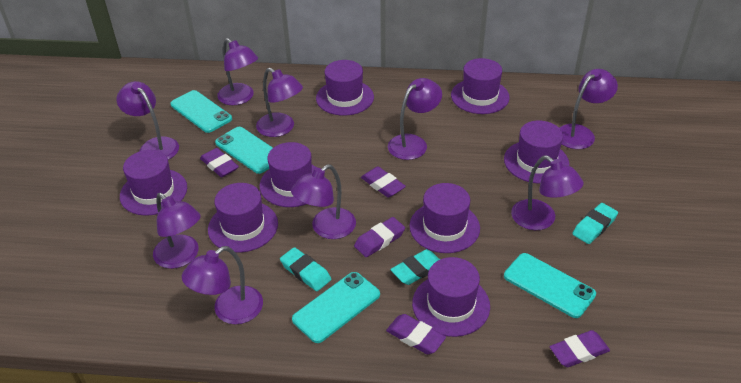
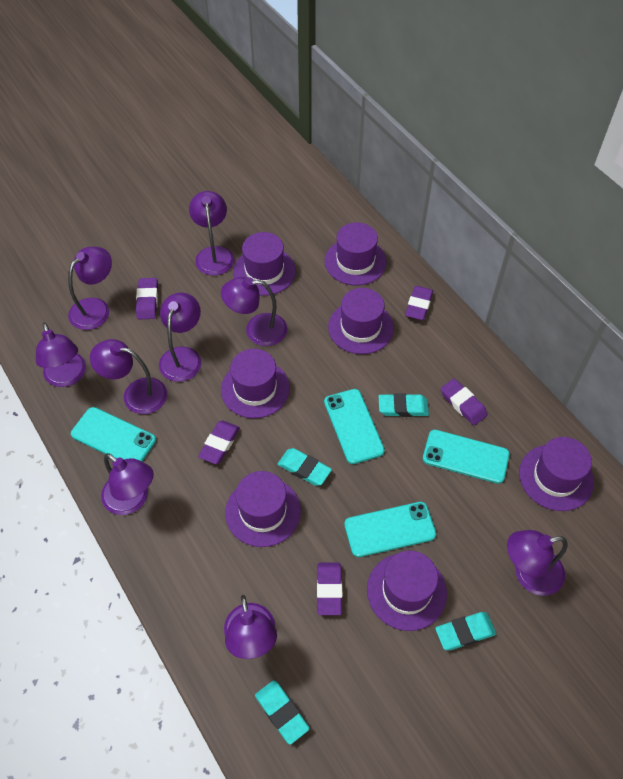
purple hat: [120,150,187,216] [208,183,278,252] [260,142,325,207] [316,60,374,116] [409,183,480,253] [412,257,490,337] [451,58,510,114] [504,121,569,184] = 8 -> [221,349,290,418] [225,471,301,547] [233,232,296,296] [325,222,387,285] [328,288,394,354] [367,551,447,631] [519,437,594,511] = 7
turquoise eraser: [280,247,331,291] [390,249,440,285] [572,203,618,244] = 3 -> [255,680,310,745] [278,448,332,486] [379,393,429,417] [435,612,496,650] = 4

